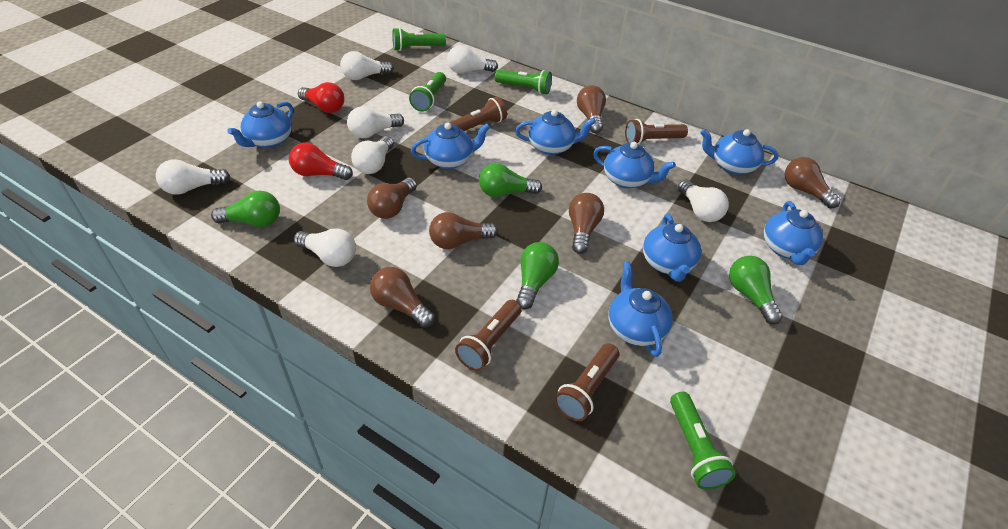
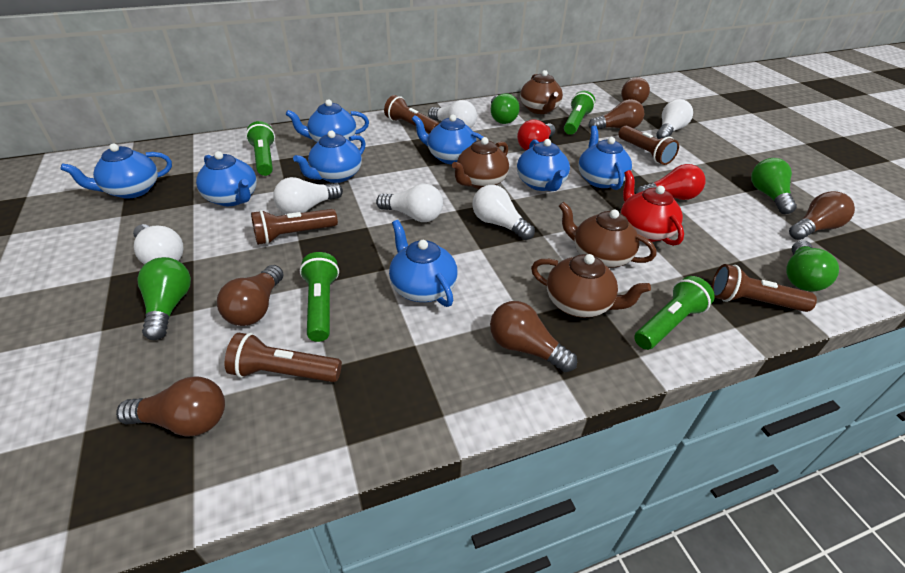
brown flashlight: [449,97,507,131] [455,300,522,371] [554,343,619,421] [625,119,688,144] = 4 -> [225,333,342,382] [251,209,338,245] [384,95,439,133] [618,126,679,165] [712,264,817,312] = 5
brown teapot: none = 0 -> [452,137,509,189] [520,70,563,114] [531,254,651,318] [559,202,656,268] = 4
red teapot: none = 0 -> [620,170,684,246] = 1
white light bulb: [156,159,230,195] [294,228,356,267] [340,51,394,80] [347,107,404,138] [351,136,394,174] [447,45,498,73] [678,180,729,222] = 7 -> [133,224,184,265] [273,177,343,214] [376,184,443,222] [428,100,477,128] [472,185,535,240] [657,99,693,139] = 6

